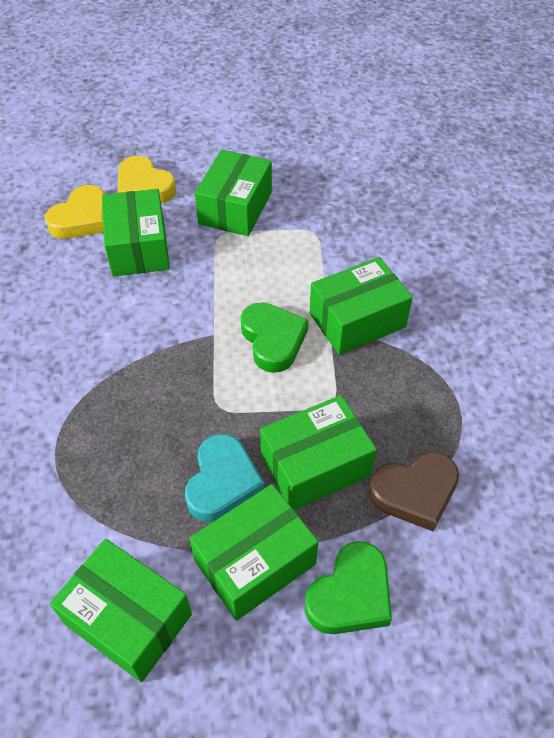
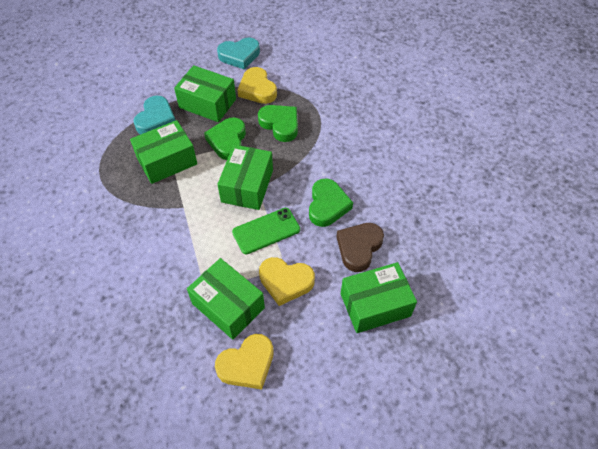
green box: [50,539,192,682] [102,189,170,277] [189,484,319,621] [195,150,272,236] [260,395,377,510] [309,257,413,355] = 6 -> [130,120,197,184] [174,65,236,122] [187,258,265,340] [217,145,273,210] [341,262,417,333] = 5
green heart: [241,302,309,373] [305,541,392,634] = 2 -> [204,117,246,160] [258,105,298,142] [309,179,353,227] = 3
green phone: none = 0 -> [232,208,300,254] = 1
turquoise heart: [185,434,264,522] = 1 -> [133,96,176,134] [217,38,260,69] = 2
yellow heart: [45,185,105,239] [118,155,176,203] = 2 -> [215,334,274,389] [237,67,277,104] [259,257,315,306] = 3

